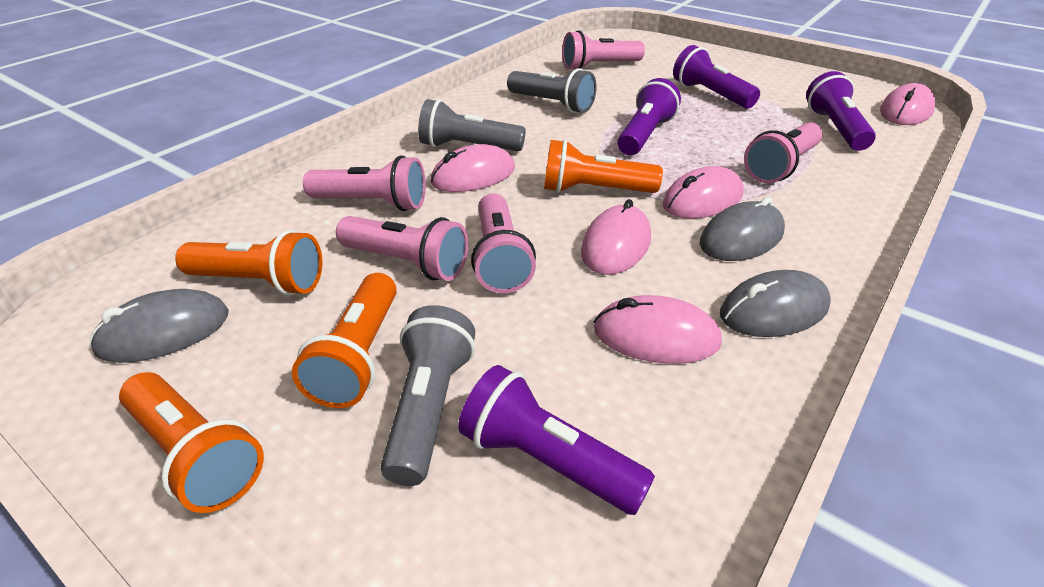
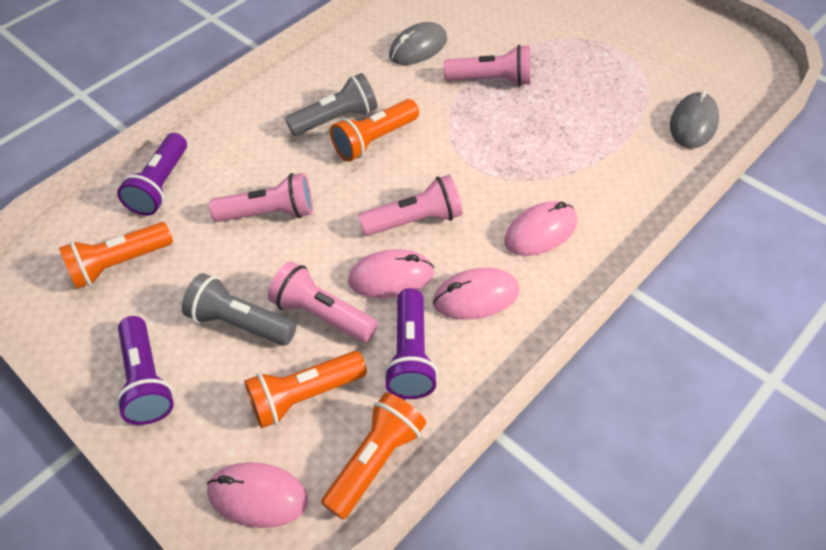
grey flashlight: [380,305,475,486] [418,99,526,151] [507,68,597,113] = 3 -> [182,273,296,346] [285,73,377,136] = 2
grey mouse: [89,289,229,363] [700,197,785,261] [720,270,831,337] = 3 -> [389,22,447,65] [670,90,719,149] = 2
pink flashlight: [303,155,426,211] [336,216,468,281] [471,194,536,293] [562,30,645,70] [744,122,822,183] = 5 -> [209,173,313,222] [268,261,378,343] [358,175,463,236] [443,45,531,86] = 4
pink mouse: [430,144,515,192] [581,199,651,275] [594,295,722,364] [663,166,744,219] [880,83,935,125] = 5 -> [207,462,308,528] [348,249,434,298] [433,268,520,320] [504,201,577,256] = 4
purple flashlight: [458,365,655,515] [617,78,681,155] [673,45,760,109] [806,71,876,151] = 4 -> [116,316,174,425] [117,133,187,216] [384,288,438,399] = 3

